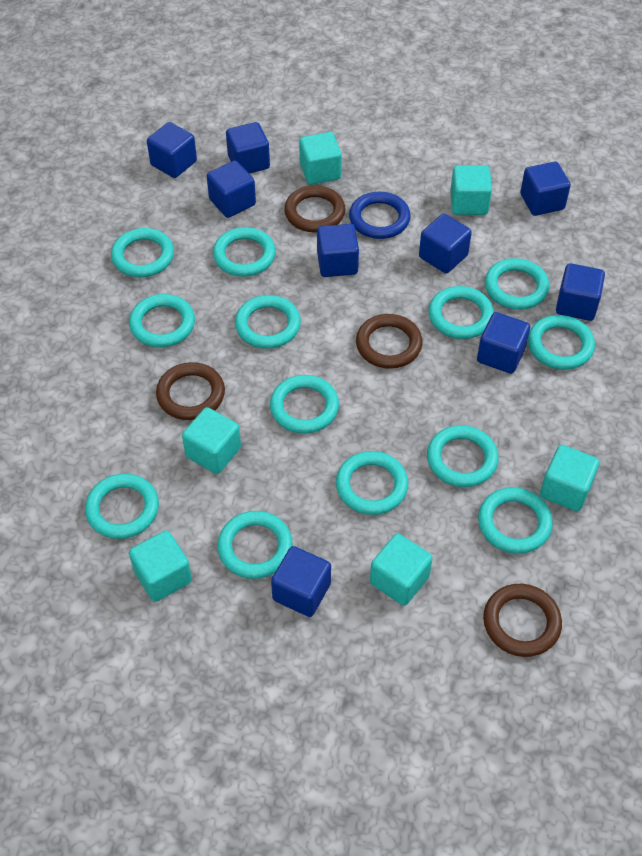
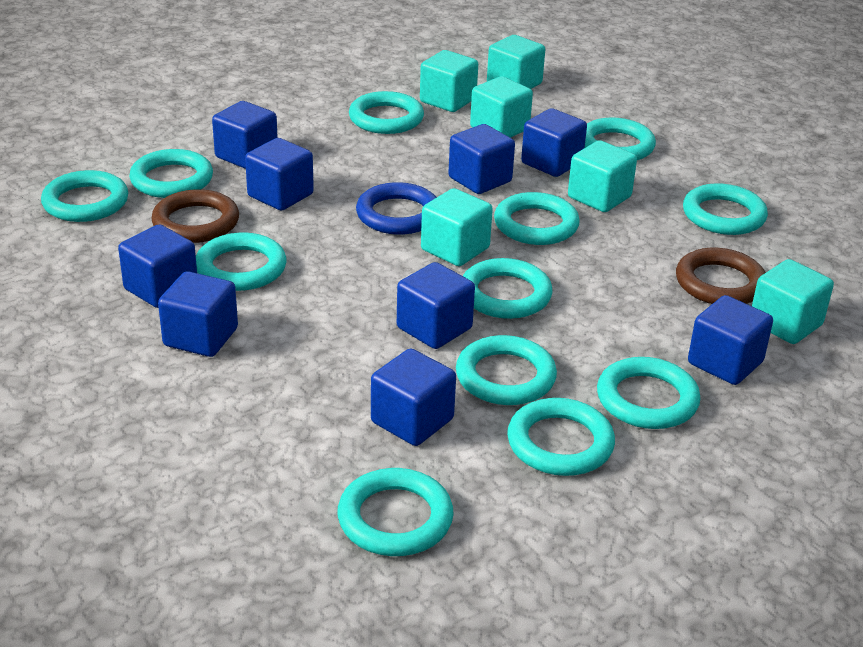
brown ring: [156,362,225,420] [284,185,345,232] [356,314,423,369] [483,584,562,657] = 4 -> [151,189,239,243] [676,248,766,304] = 2
turquoise ring: [85,473,159,539] [111,228,174,277] [129,294,195,347] [213,227,276,277] [217,511,293,579] [235,295,301,349] [270,375,339,433] [336,451,408,515] [427,425,499,487] [428,286,494,339] [478,487,553,554] [485,258,549,310] [528,315,595,370] = 13 -> [41,170,128,222] [129,149,213,198] [196,232,287,291] [337,468,454,556] [349,91,424,134] [456,335,557,405] [463,258,553,319] [494,192,580,245] [507,398,615,476] [585,118,656,160] [597,357,701,429] [683,183,768,235] = 12

